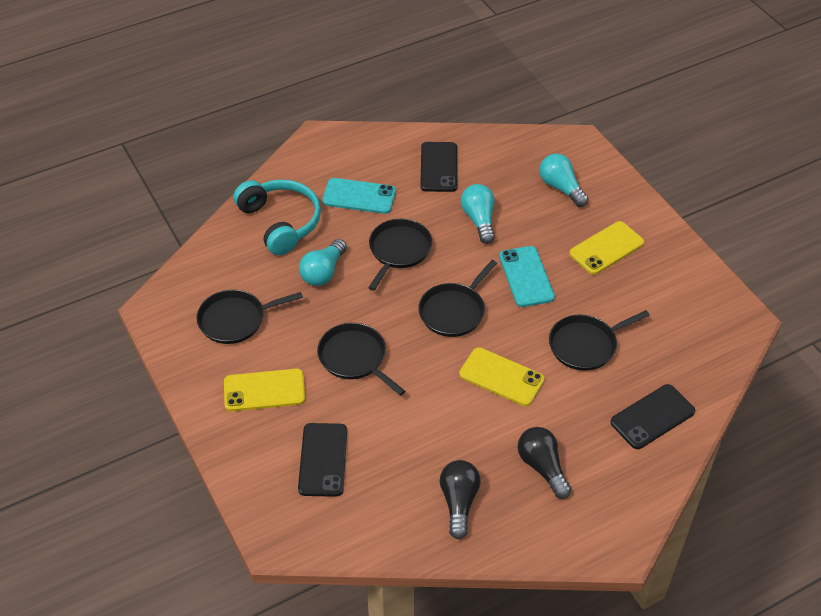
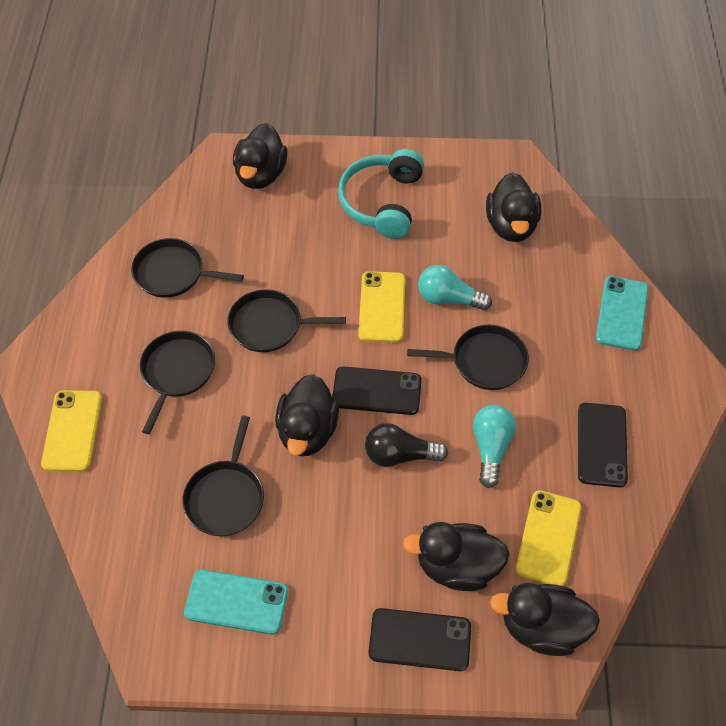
black duck: none = 0 -> [233,123,288,189] [275,374,339,456] [403,522,510,591] [486,172,541,242] [490,583,600,656] = 5
black light bulb: [440,460,481,539] [517,427,571,499] = 2 -> [365,423,448,467] = 1
turquoise light bulb: [299,239,347,286] [461,184,495,244] [539,153,589,207] = 3 -> [418,265,492,310] [473,405,516,488] = 2

